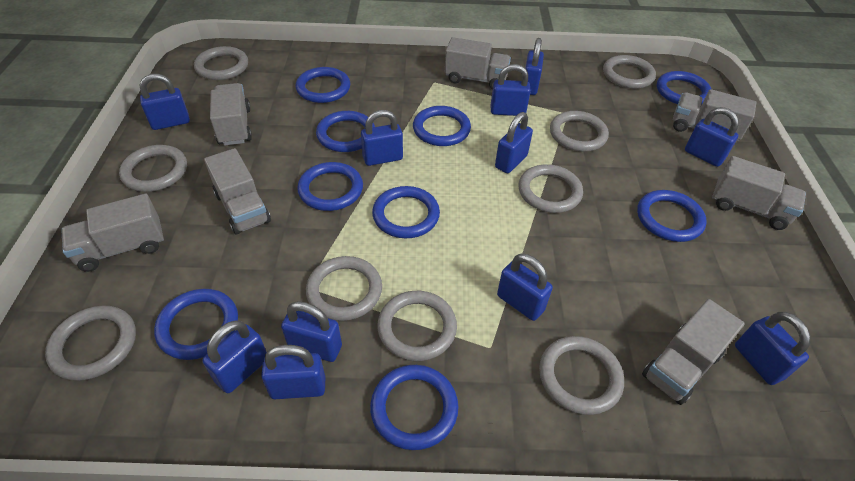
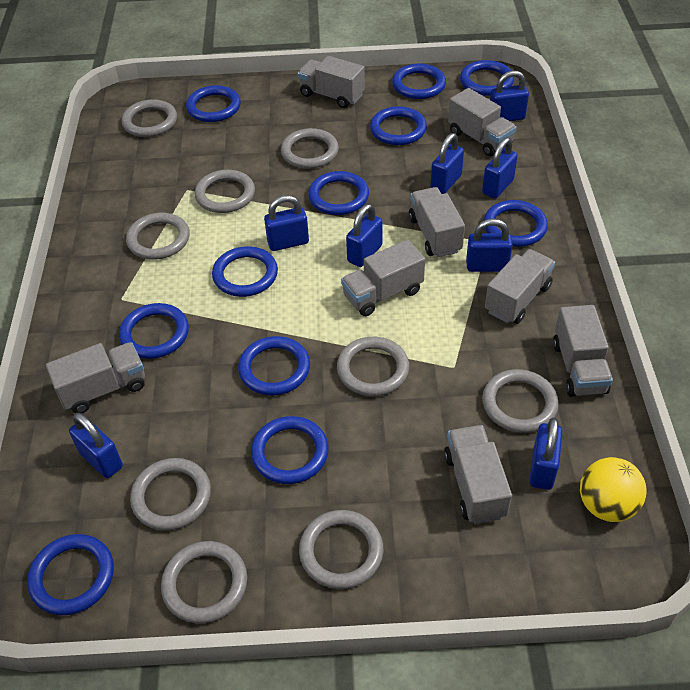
blue padlock: [139,74,190,130] [202,321,267,393] [261,345,325,399] [281,301,342,362] [361,110,403,166] [491,64,531,116] [495,112,533,173] [497,254,553,321] [525,38,544,95] [685,107,739,167] [735,312,810,385] = 11 -> [69,413,123,478] [264,195,309,251] [346,204,383,267] [430,133,464,194] [466,219,513,272] [482,137,518,199] [490,70,529,121] [530,417,563,490] = 8
blue ring: [154,289,238,360] [295,67,350,103] [297,162,363,211] [316,111,375,152] [370,365,459,450] [372,186,440,238] [413,106,471,146] [637,190,707,242] [657,71,711,105] = 9 -> [27,534,114,615] [119,303,189,359] [186,85,241,122] [212,246,278,297] [238,336,310,395] [251,416,329,484] [308,171,369,215] [370,106,427,145] [392,64,446,99] [460,60,514,96] [484,200,548,247] = 11
grey truck: [61,194,164,272] [204,148,271,235] [210,83,252,146] [445,37,511,90] [642,299,745,405] [673,89,757,141] [712,156,806,230] = 7 -> [46,342,145,413] [298,56,365,108] [341,240,425,316] [409,187,465,257] [444,425,512,524] [448,88,517,156] [485,249,555,324] [553,305,613,397] = 8
yellow ball: none = 0 -> [580,457,647,522] = 1

